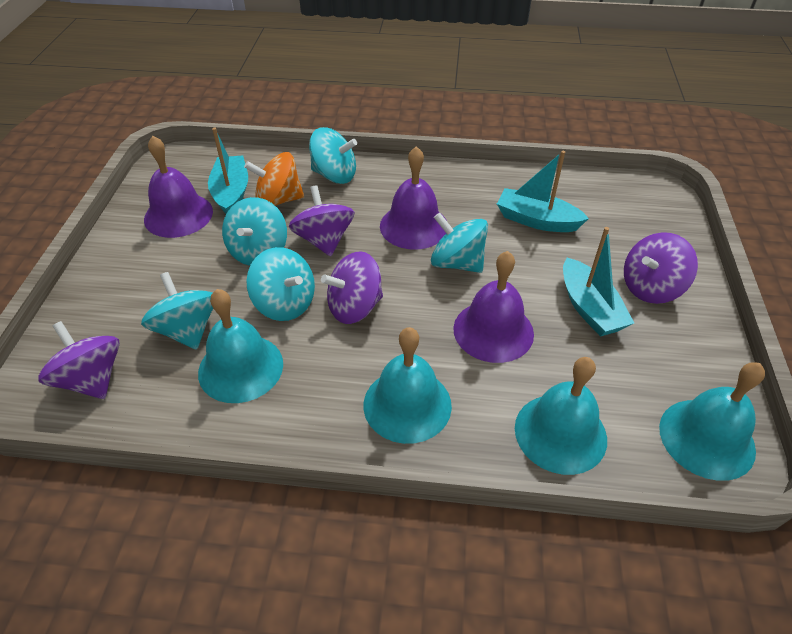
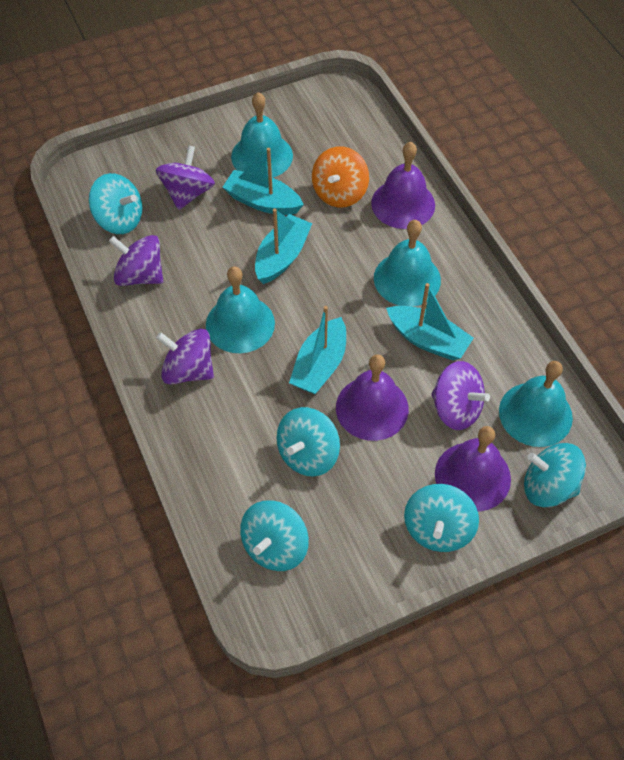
turquoise boat: [208,127,248,214] [497,151,589,232] [563,227,634,337] = 3 -> [222,148,304,215] [255,208,312,284] [289,306,346,394] [386,283,473,361] = 4

